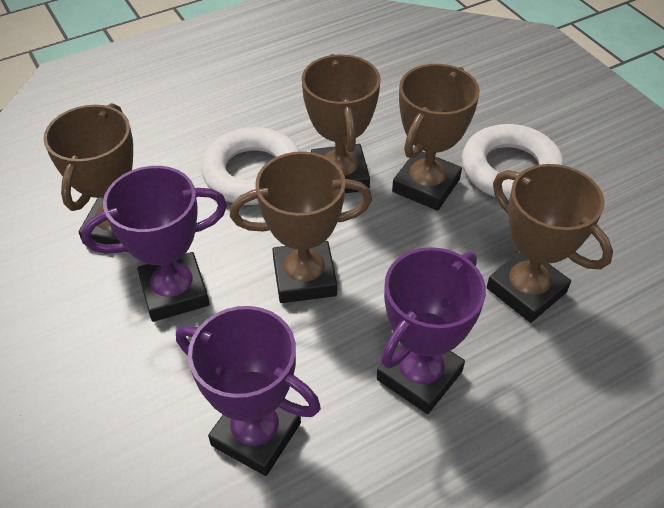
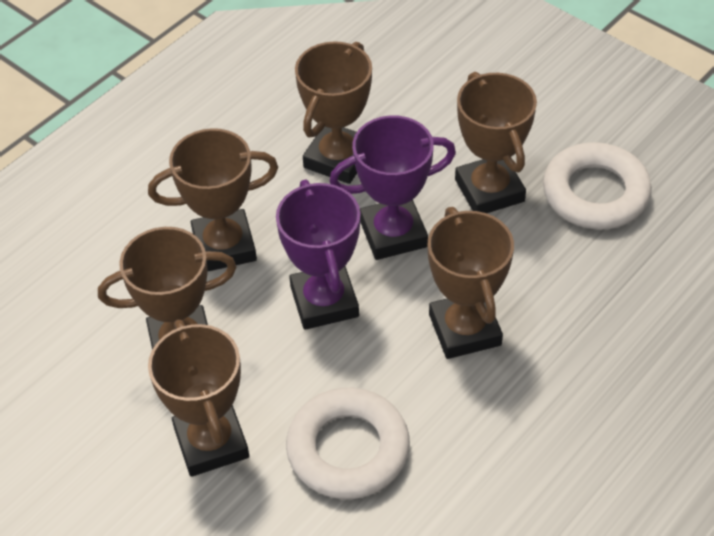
brown trophy: [43,103,133,252] [230,152,372,303] [302,54,381,193] [392,64,480,211] [487,164,613,323] = 5 -> [98,227,237,349] [148,128,278,271] [148,319,249,477] [295,41,372,184] [428,207,514,359] [455,72,537,213] = 6
purple trophy: [81,166,227,322] [176,306,321,476] [377,247,486,414] = 3 -> [276,179,360,330] [329,116,456,260] = 2

